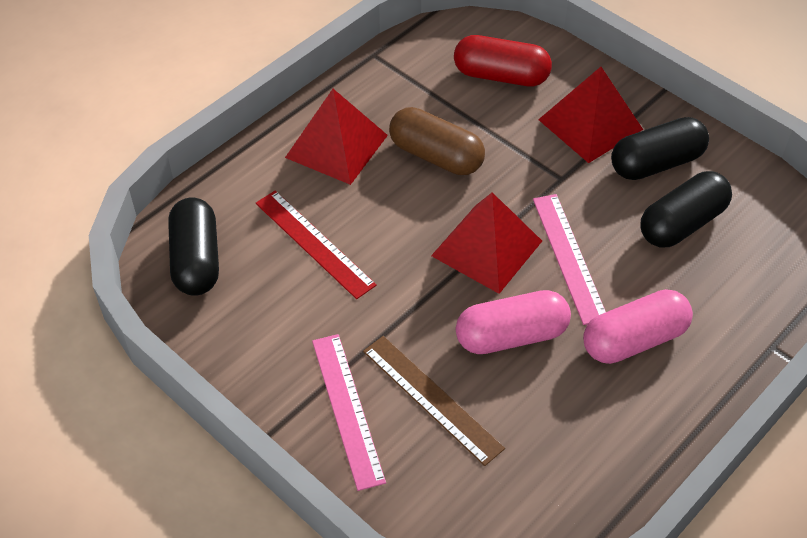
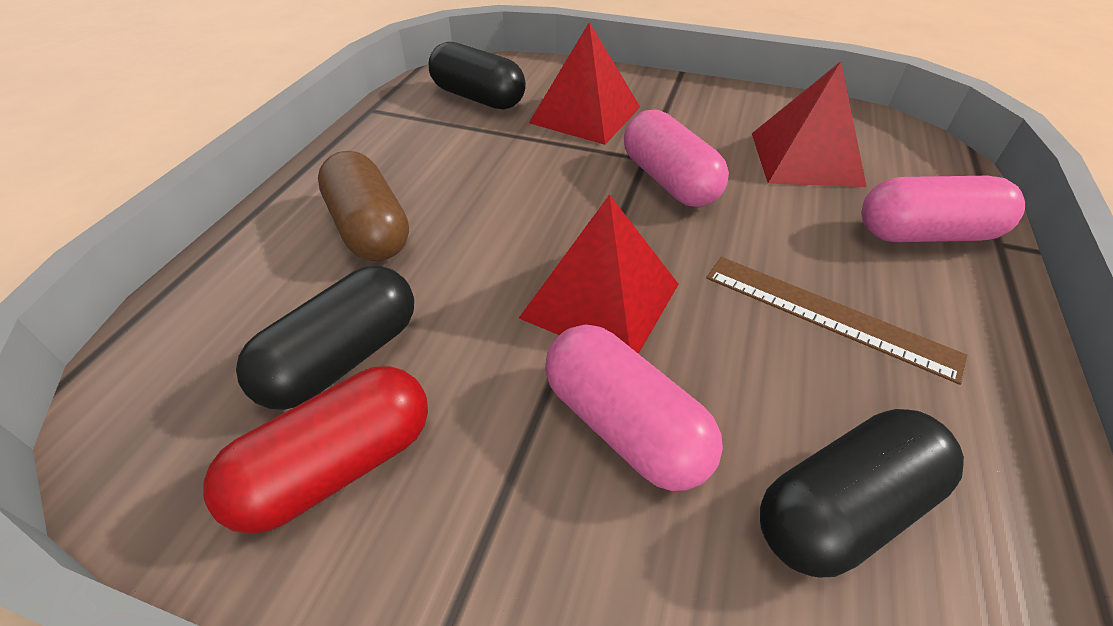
pink capsule: [456,290,571,354] [583,289,693,364] = 2 -> [545,324,723,491] [624,109,729,207] [862,176,1025,242] = 3
pink ruler: [312,334,386,491] [533,194,606,325] = 2 -> none = 0
red ruler: [256,191,377,299] = 1 -> none = 0

